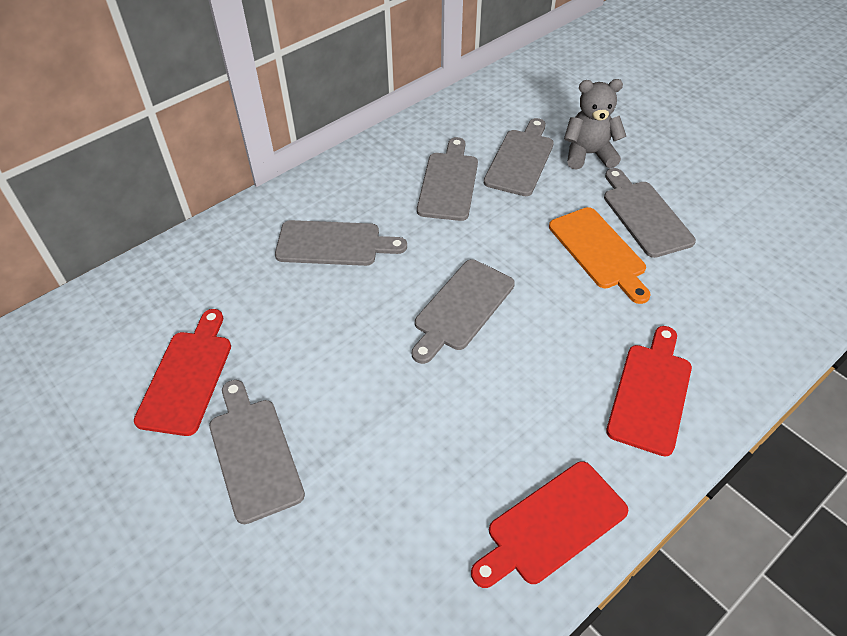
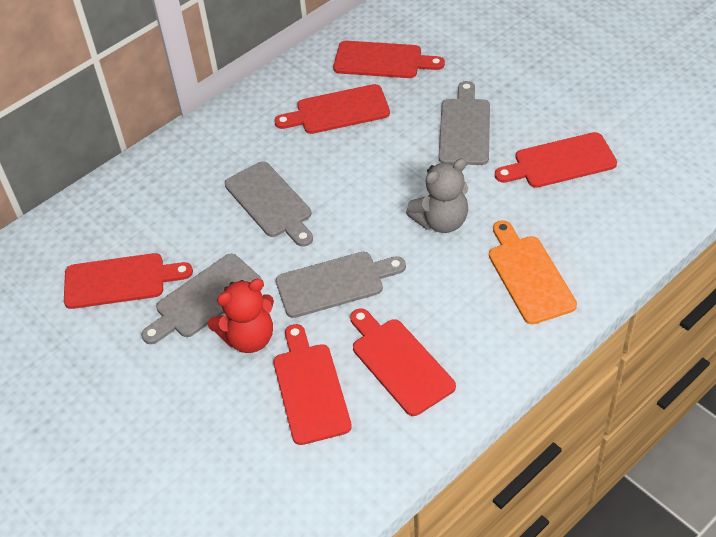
grey cutting board: [209,380,305,524] [275,220,407,266] [412,259,515,364] [417,137,478,221] [484,118,554,196] [604,168,696,258] = 6 -> [142,254,262,344] [225,161,313,247] [276,252,406,318] [439,81,490,165] = 4
red cutting board: [134,309,231,436] [471,461,628,588] [606,326,692,457] = 3 -> [64,253,193,309] [273,324,352,445] [274,84,390,134] [333,41,445,78] [350,308,456,416] [495,132,617,188] = 6
red teddy bear: none = 0 -> [208,279,274,353] = 1

